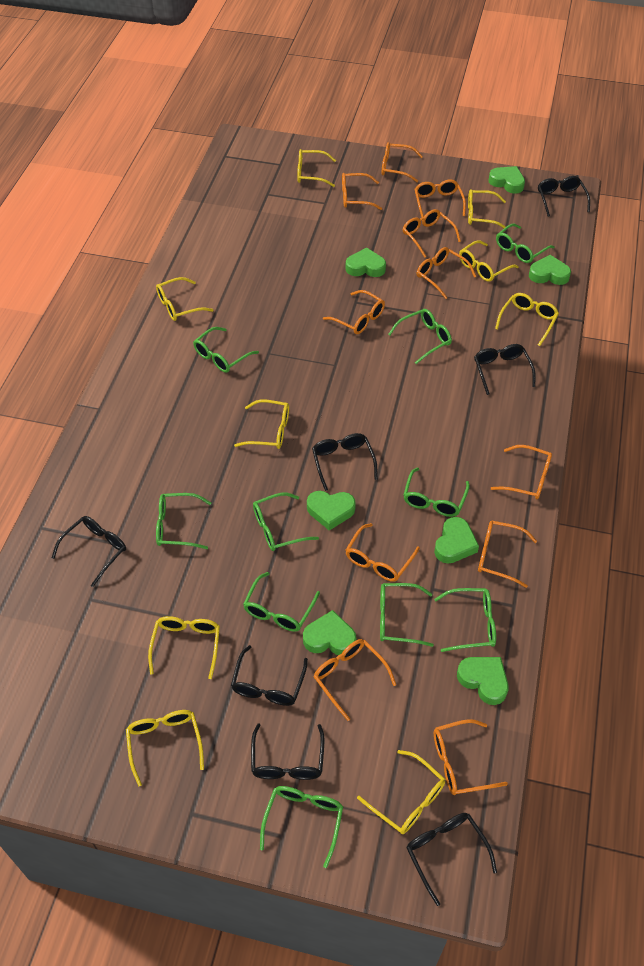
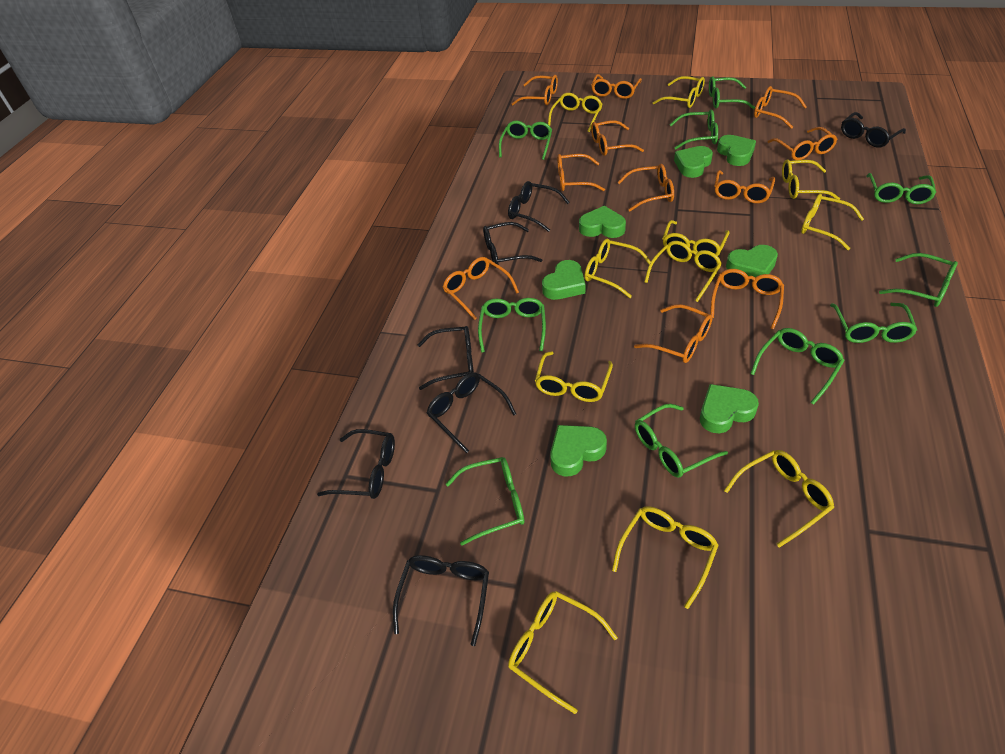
yellow glasses: [126,710,204,786] [148,616,220,679] [156,277,213,321] [234,399,289,449] [297,149,336,187] [357,750,445,834] [459,240,519,282] [468,189,506,228] [495,293,559,346] = 9 -> [508,591,618,714] [535,351,613,402] [548,93,603,132] [584,239,651,298] [612,507,719,609] [644,241,722,302] [653,76,705,108] [662,220,730,256] [724,450,834,548] [782,159,840,200] [801,194,864,250] = 11

